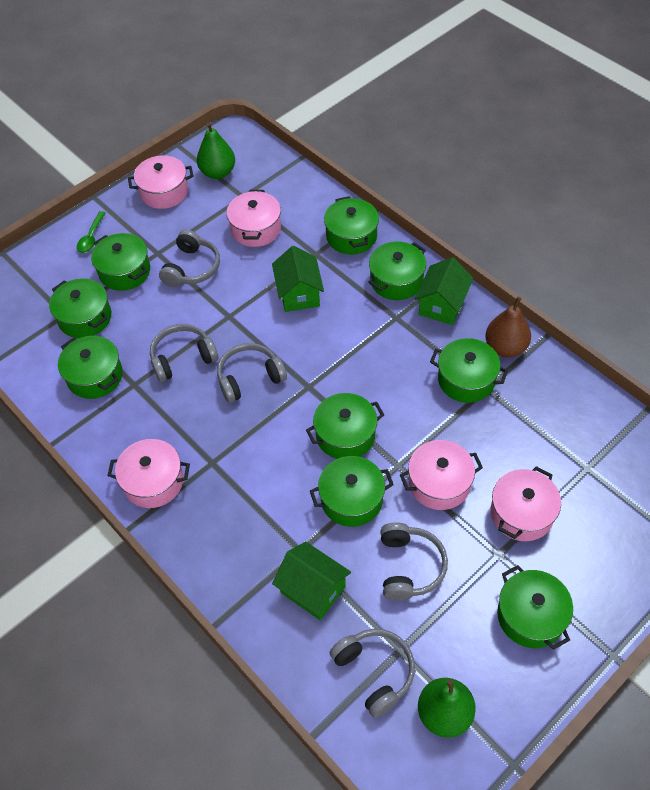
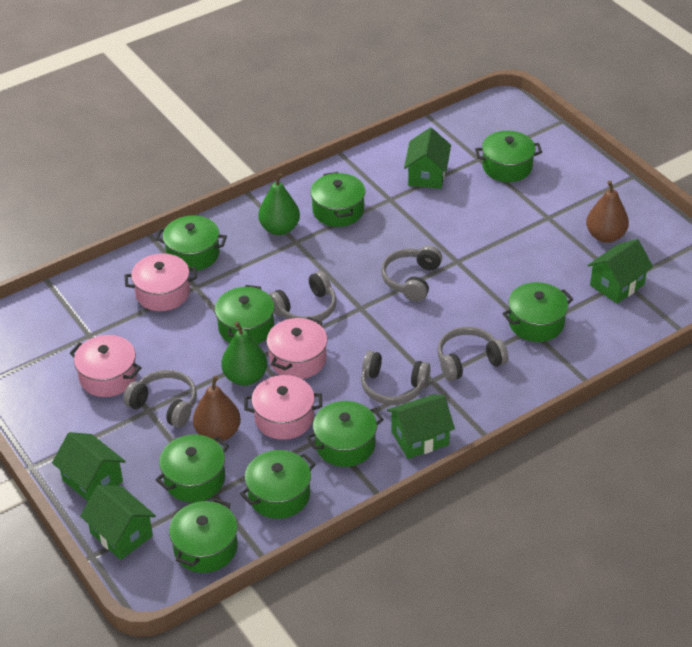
brown pear: [485,297,531,357] = 1 -> [193,376,241,442] [586,181,629,243] = 2
green house: [272,246,324,312] [272,542,351,620] [415,257,473,325] = 3 -> [52,432,126,501] [80,485,156,560] [387,394,455,459] [404,128,451,189] [587,239,653,304] = 5
green spoon: [77,211,106,253] = 1 -> none = 0
pink pot: [107,439,190,508] [128,155,194,209] [227,190,281,247] [400,440,483,510] [491,466,561,541] = 5 -> [69,335,142,397] [125,253,197,311] [244,375,322,440] [266,317,327,379] = 4

